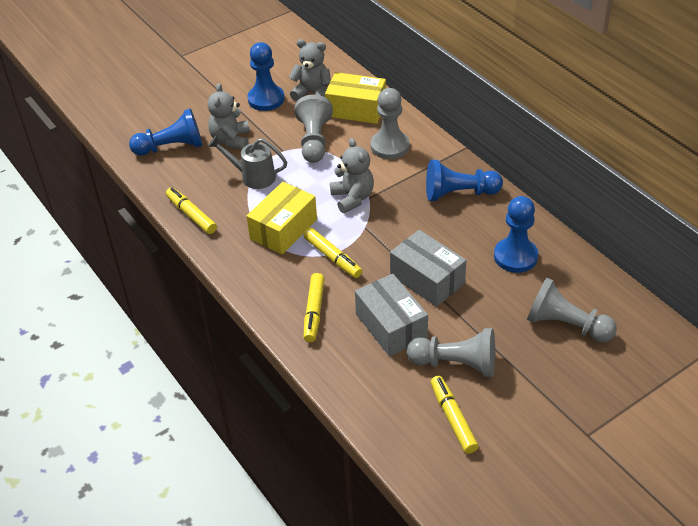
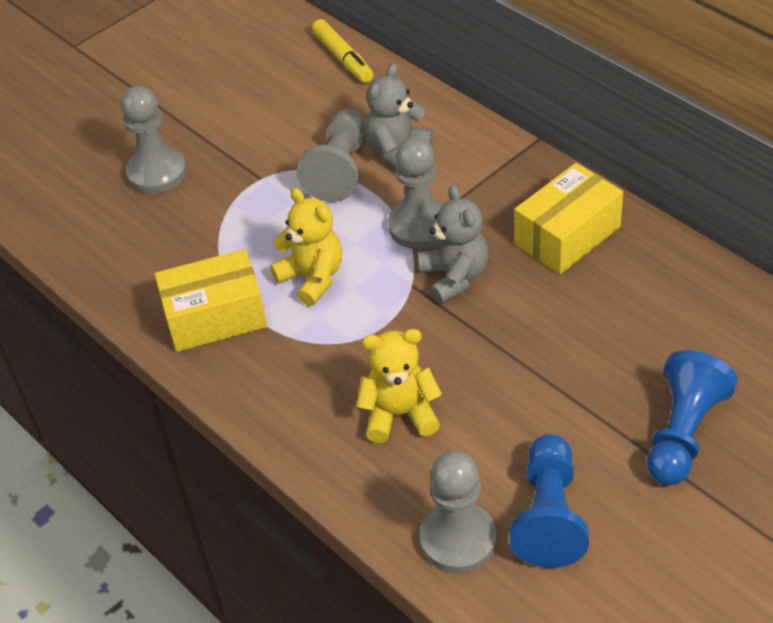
blue pawn: [129,109,203,156] [247,42,284,111] [426,160,503,201] [494,196,538,273] = 4 -> [509,434,589,568] [647,350,738,485] = 2
grey box: [355,274,428,356] [390,230,467,307] = 2 -> none = 0
grey teddy bear: [208,83,250,149] [289,39,331,101] [330,138,374,213] = 3 -> [365,63,434,169] [418,185,488,304] = 2
grey watering can: [208,136,287,189] = 1 -> none = 0
yellow marker: [166,188,217,234] [303,228,362,278] [304,273,325,342] [431,376,479,454] = 4 -> [312,19,374,83] = 1
yellow teddy bear: none = 0 -> [270,188,342,306] [356,329,442,443] = 2

